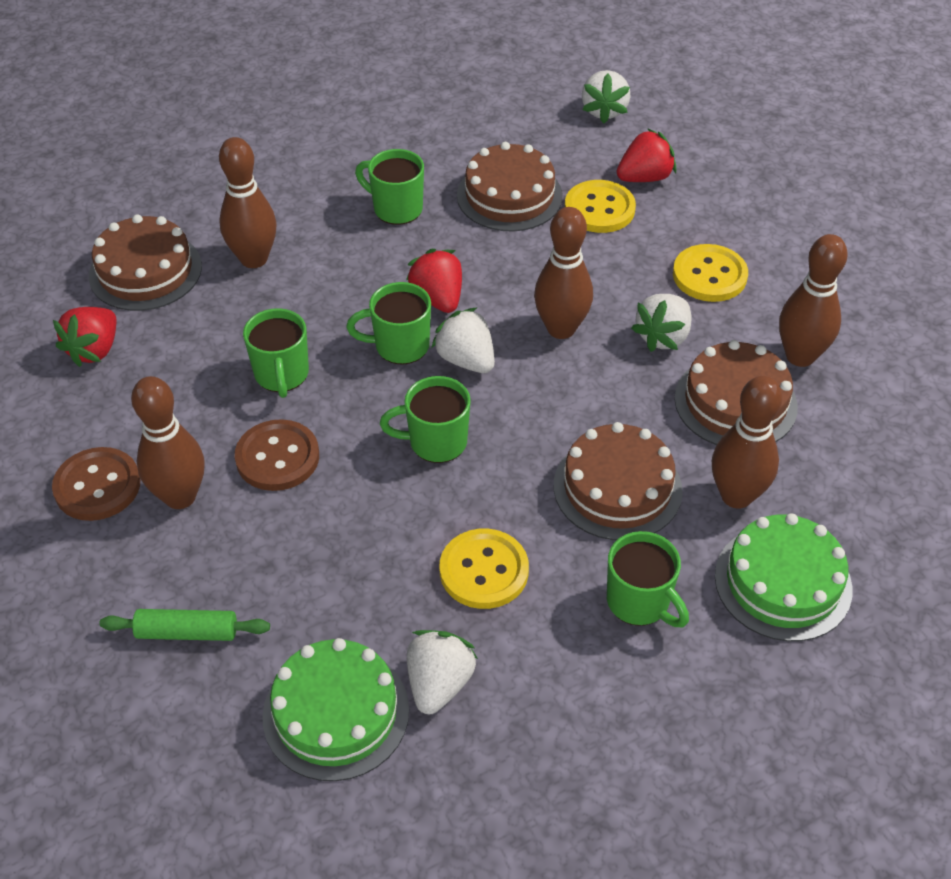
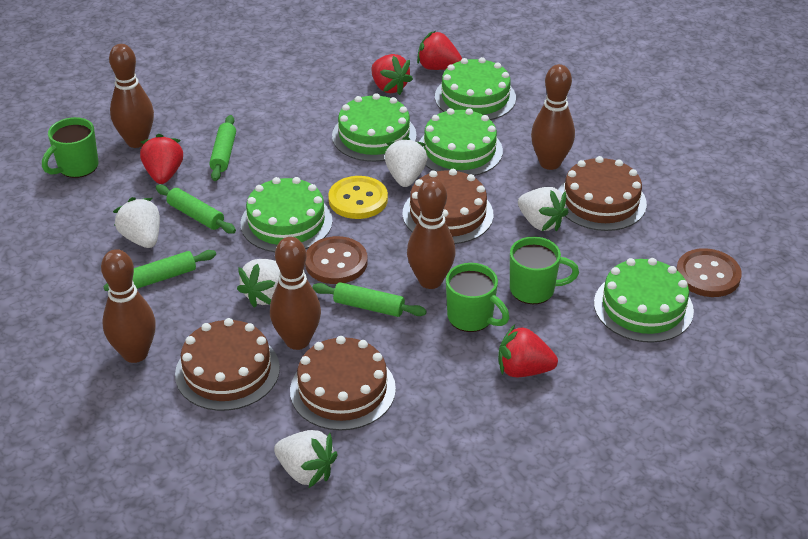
green cake: [262,638,409,781] [715,513,852,641] = 2 -> [241,177,333,252] [332,93,417,162] [419,108,503,176] [435,57,516,120] [594,258,694,343] = 5
green mug: [243,308,309,398] [346,282,431,365] [355,149,424,225] [380,376,471,463] [607,531,689,627] = 5 -> [42,117,99,178] [446,263,509,332] [510,237,579,304] = 3
green rolling pin: [99,609,270,641] = 1 -> [103,250,216,291] [156,184,236,234] [209,115,236,181] [312,282,427,317] = 4
red strawberry: [53,307,117,367] [406,249,462,313] [616,128,676,182] = 3 -> [140,134,183,184] [371,54,413,95] [417,31,462,70] [498,325,558,377] = 4
white strawberry: [407,630,478,714] [431,307,495,373] [582,70,630,123] [631,294,692,352] = 4 -> [113,197,160,248] [237,259,280,308] [274,430,338,488] [385,137,427,187] [518,187,568,232] = 5
yellow button: [440,529,529,609] [565,180,636,233] [673,244,748,302] = 3 -> [328,176,388,219] = 1

